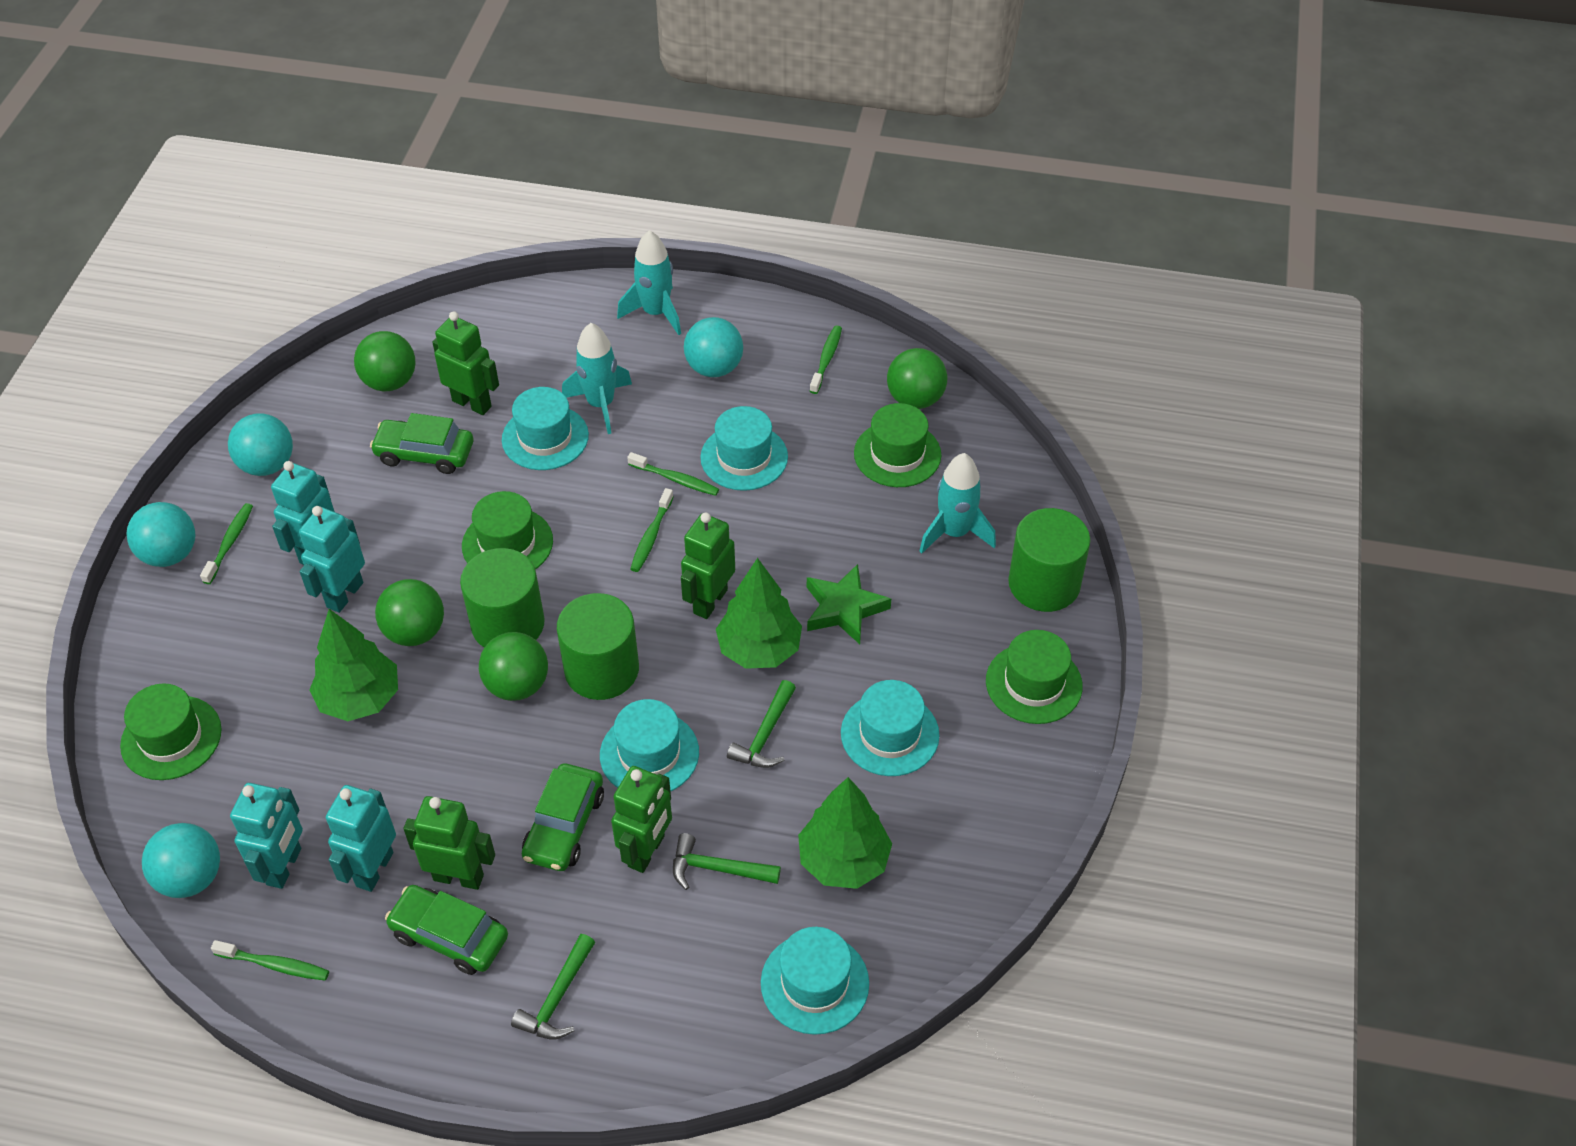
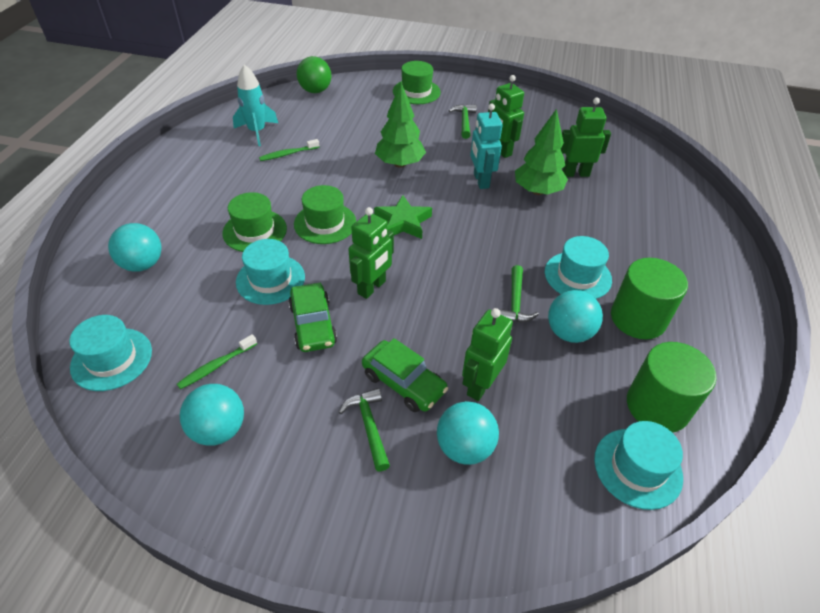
green ball: [354,331,416,391] [375,579,444,646] [479,632,548,701] [887,348,948,409] = 4 -> [297,56,331,93] = 1
green car: [370,413,473,474] [385,885,508,975] [522,764,604,871] = 3 -> [288,283,337,352] [362,338,448,412] = 2
green cylinder: [460,548,545,647] [557,593,639,700] [1008,508,1090,612] = 3 -> [611,258,688,339] [627,342,717,433] = 2
green hat: [120,683,222,780] [462,491,553,570] [854,403,941,487] [986,630,1083,724] = 4 -> [222,192,287,252] [294,185,356,244] [393,61,441,104] = 3
green toothbrush: [200,503,253,584] [211,940,329,980] [627,452,719,496] [630,488,673,572] [810,326,842,394] = 5 -> [177,334,257,390] [259,139,319,161] = 2
green tree: [309,609,398,721] [716,558,802,669] [798,777,892,889] = 3 -> [375,83,426,168] [515,109,568,195] = 2
turquoise hat: [502,387,589,470] [600,699,699,791] [700,406,788,491] [761,927,869,1035] [841,680,940,776] = 5 -> [69,315,152,391] [236,239,305,305] [545,236,612,299] [594,421,683,510] = 4
turquoise robot: [230,783,303,889] [271,461,335,565] [299,506,365,613] [326,785,396,892] = 4 -> [470,104,503,189] = 1
turquoise rocket: [562,323,632,434] [617,230,681,335] [920,453,996,553] = 3 -> [233,64,278,146] = 1

